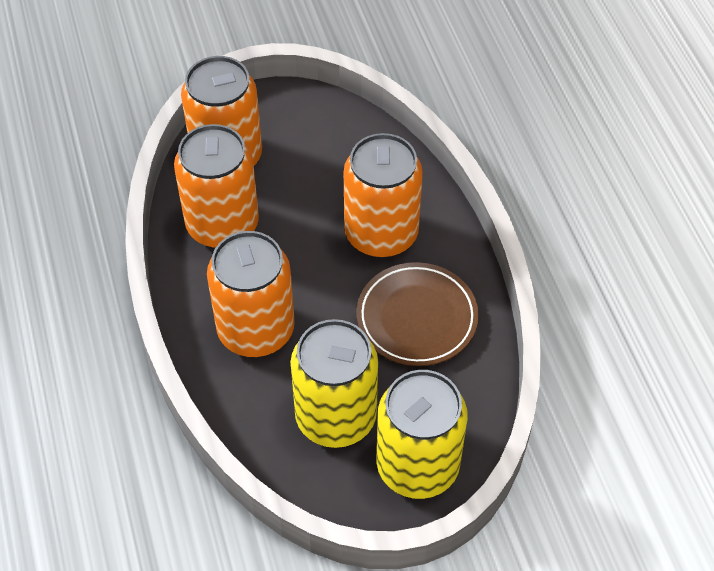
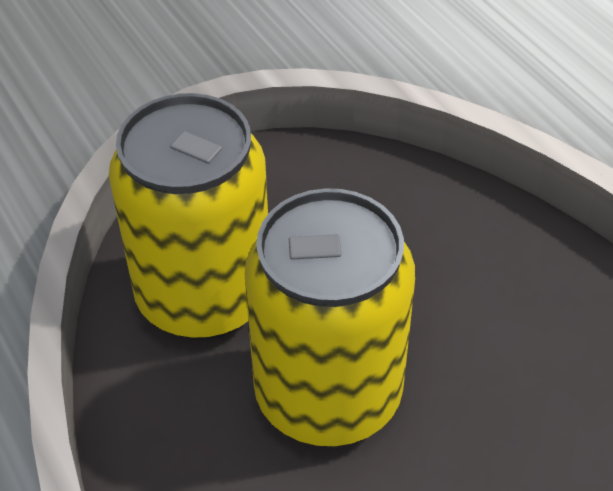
brown plate: [357,262,479,366] = 1 -> none = 0
orange can: [174,124,259,248] [181,56,262,166] [207,231,295,357] [344,133,423,258] = 4 -> none = 0

